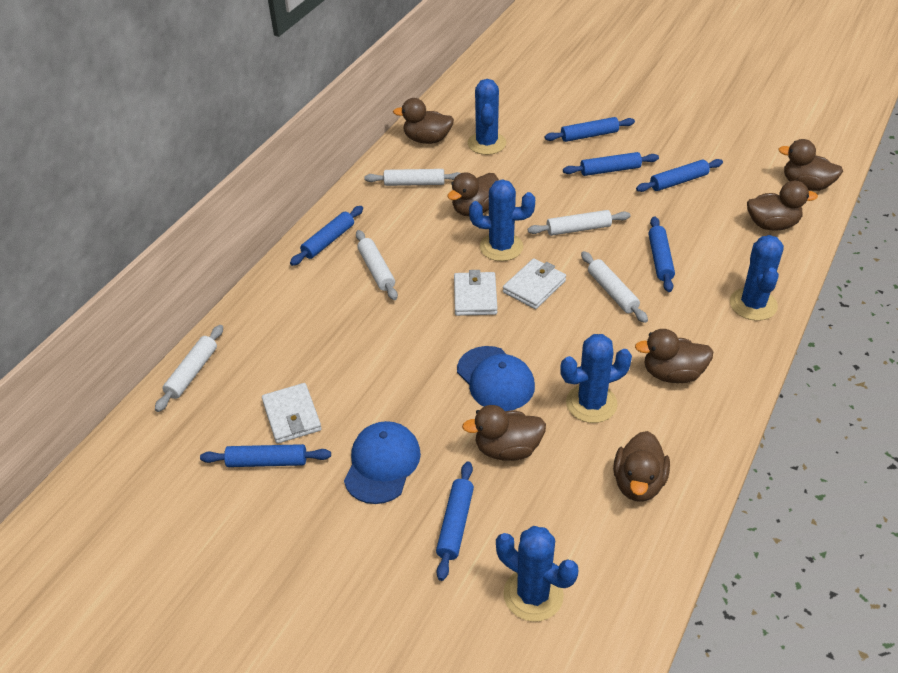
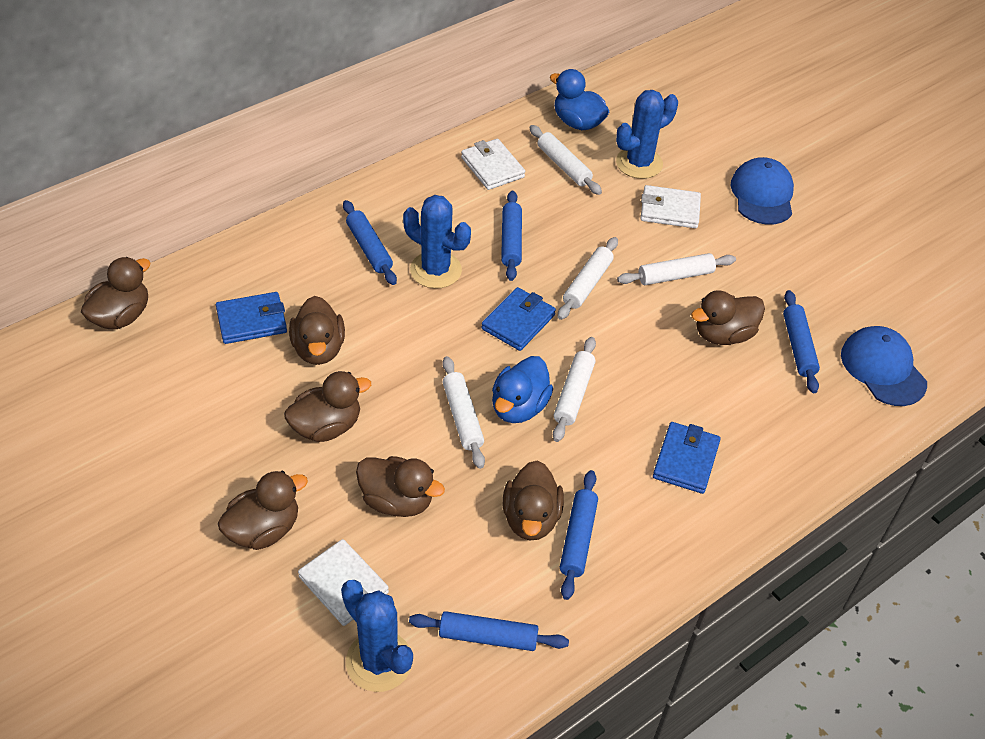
blue cactus: [468,79,506,155] [469,179,535,261] [496,526,579,622] [560,334,632,423] [730,235,784,321] = 5 -> [341,580,413,692] [403,195,471,289] [616,90,678,179] = 3
blue duck: none = 0 -> [492,356,553,423] [550,69,609,130] = 2
blue rolling pin: [200,444,331,467] [290,206,363,266] [436,461,474,581] [545,117,635,142] [563,152,659,176] [636,159,723,192] [648,216,675,292] = 7 -> [343,200,397,285] [409,611,569,651] [501,191,522,281] [560,470,598,600] [783,290,820,393] = 5
blue wallet: none = 0 -> [216,292,287,344] [481,287,556,351] [653,422,721,494] = 3

